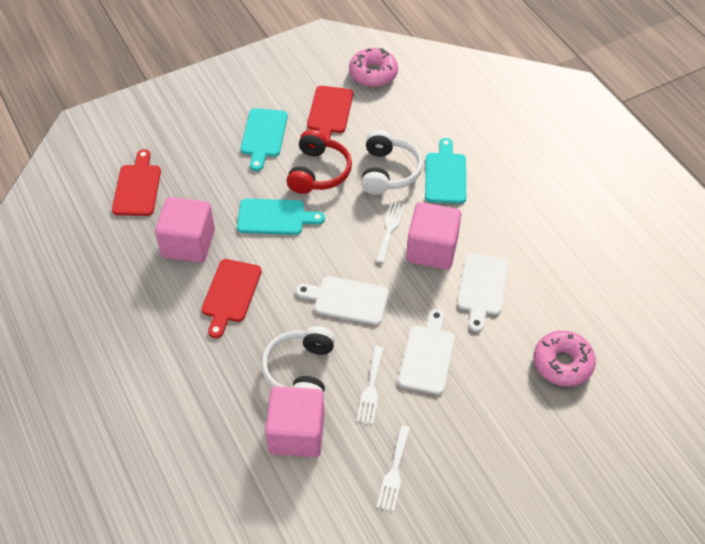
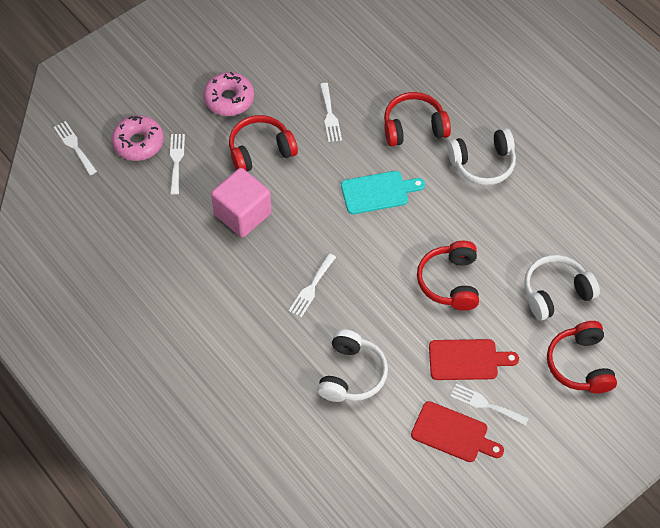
pink cube: [155,197,215,263] [265,386,325,457] [406,202,462,270] = 3 -> [211,168,272,237] = 1
red cutting board: [112,149,161,216] [202,259,262,338] [307,86,353,139] = 3 -> [411,401,504,462] [429,339,519,380] = 2
red headphones: [286,130,352,194] = 1 -> [229,115,298,172] [384,92,451,146] [417,241,479,311] [547,321,617,394] = 4
turquoise cutting board: [237,198,325,235] [241,108,288,171] [425,138,466,204] = 3 -> [341,171,425,214] = 1
white cutting board: [296,276,389,325] [398,309,455,394] [457,253,508,332] = 3 -> none = 0
white fork: [357,346,384,424] [375,201,405,263] [377,425,410,511] = 3 -> [54,121,97,175] [170,134,185,195] [289,253,336,317] [320,83,342,142] [450,384,529,426] = 5
white headphones: [261,326,335,394] [361,130,423,195] = 2 -> [317,329,388,402] [447,128,516,185] [524,255,600,320] = 3

